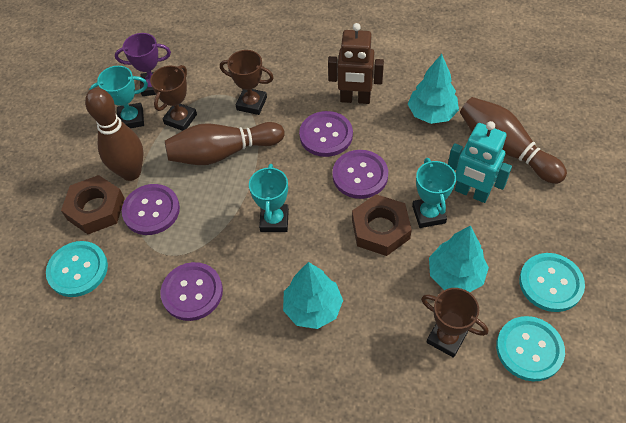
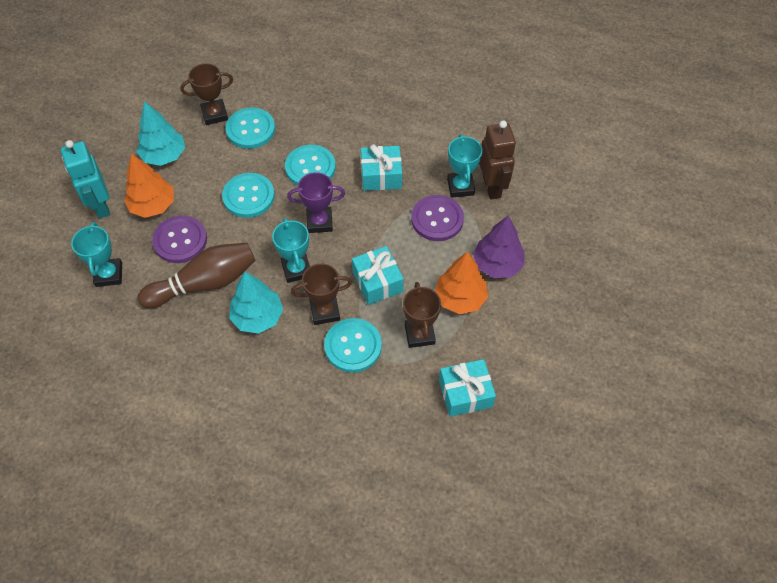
brown bowling pin: [85,88,143,181] [165,122,285,165] [460,97,567,184] = 3 -> [138,243,256,308] = 1
brown nut: [61,175,125,234] [352,194,412,256] = 2 -> none = 0
orange tree: none = 0 -> [124,153,174,218] [435,251,488,314] = 2
purple button: [122,184,180,235] [160,262,223,321] [299,111,353,157] [332,150,388,199] = 4 -> [152,216,207,263] [411,195,464,241] = 2
purple tree: none = 0 -> [473,216,524,278] = 1
turquoise button: [46,241,108,297] [496,316,565,381] [519,253,585,312] = 3 -> [222,173,275,218] [225,108,275,149] [285,145,336,185] [324,318,382,373] = 4
turquoise gift: none = 0 -> [352,246,404,305] [361,144,402,191] [439,359,496,417] = 3
turquoise tree: [283,262,343,329] [408,54,459,124] [429,226,489,292] = 3 -> [137,101,185,166] [229,272,283,334] = 2

